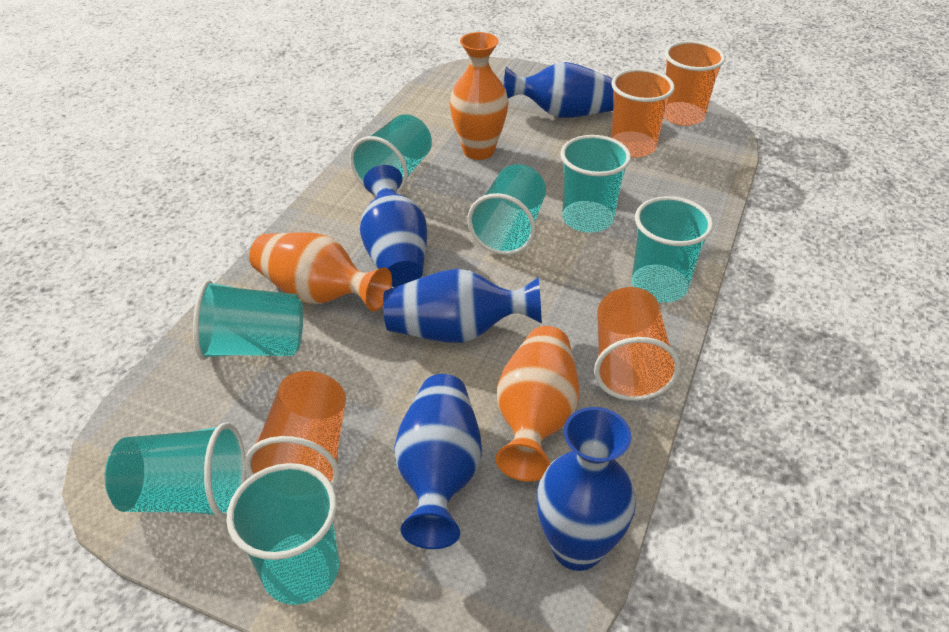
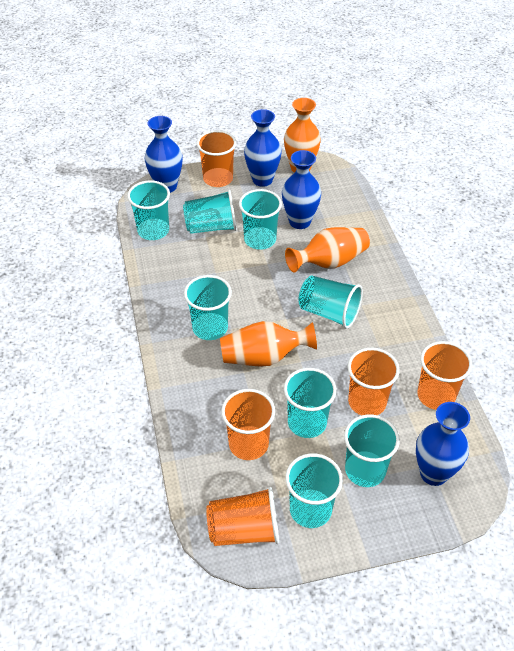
blue vase: [360,165,427,287] [383,269,542,343] [394,374,482,549] [503,62,614,118] [537,407,636,571] = 5 -> [145,116,182,193] [244,109,282,187] [282,150,321,229] [416,402,470,486] = 4
orange cup: [244,371,346,488] [594,287,680,401] [611,69,675,157] [664,41,725,126] = 4 -> [197,130,236,187] [206,487,279,546] [221,389,275,460] [348,348,400,415] [417,341,472,410] = 5
turquoise cup: [105,423,246,519] [193,280,303,360] [226,463,339,605] [350,114,432,193] [468,164,546,255] [561,135,631,233] [632,196,713,303] = 7 -> [127,180,170,240] [183,190,237,234] [184,275,232,340] [239,189,282,250] [284,368,337,438] [285,453,343,528] [298,276,363,329] [344,414,400,487] = 8

